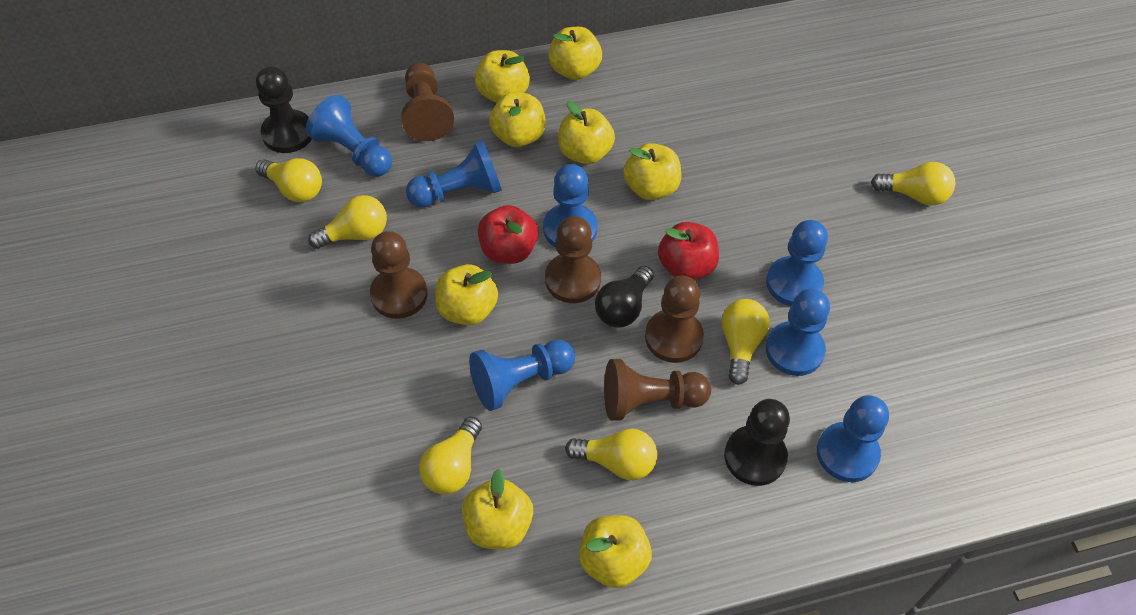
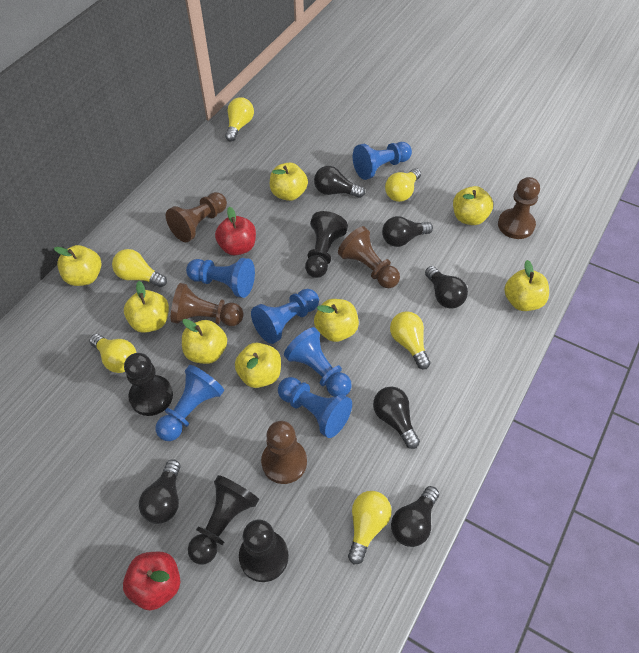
black light bulb: [595,266,654,327] = 1 -> [139,459,181,524] [314,166,365,198] [373,387,420,449] [382,216,433,247] [391,486,439,547] [425,266,468,308] = 6
black pawn: [256,66,312,153] [724,399,790,486] = 2 -> [124,353,173,416] [188,475,259,565] [239,519,289,582] [305,211,348,278] = 4
blue pawn: [306,95,392,176] [406,140,502,208] [469,340,575,411] [543,164,598,248] [766,220,828,306] [766,289,830,376] [817,395,889,482] = 7 -> [156,365,224,441] [186,258,255,298] [251,289,319,344] [278,377,352,438] [284,327,352,397] [353,142,412,180] = 6

